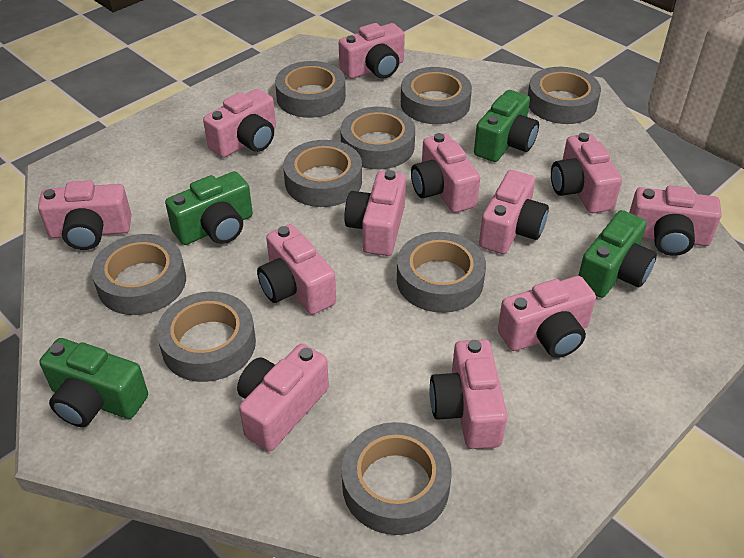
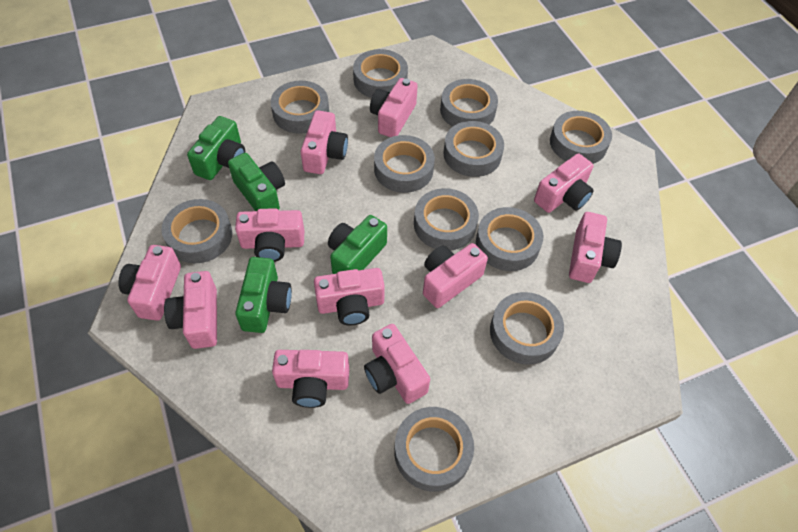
grey tape: [91,234,186,315] [157,292,256,382] [275,61,346,118] [283,140,362,207] [340,107,415,169] [341,422,452,535] [397,232,486,313] [401,67,472,124] [528,67,601,124] = 9 -> [161,199,232,263] [271,81,329,134] [353,49,408,98] [374,135,435,193] [394,407,474,492] [414,188,479,251] [440,79,498,127] [443,121,504,177] [476,207,543,271] [490,292,564,365] [550,111,612,164] = 11
pink camera: [38,180,132,250] [203,89,276,158] [237,344,329,451] [257,224,336,315] [339,23,405,79] [344,170,406,256] [411,133,480,213] [429,339,508,449] [479,170,549,254] [498,276,596,358] [551,133,622,213] [629,185,722,256] = 12 -> [118,245,181,321] [164,271,217,349] [235,208,304,262] [272,350,349,408] [301,110,348,174] [314,268,385,325] [364,324,430,404] [370,78,418,137] [423,243,488,308] [534,154,594,213] [569,212,622,283] = 11

